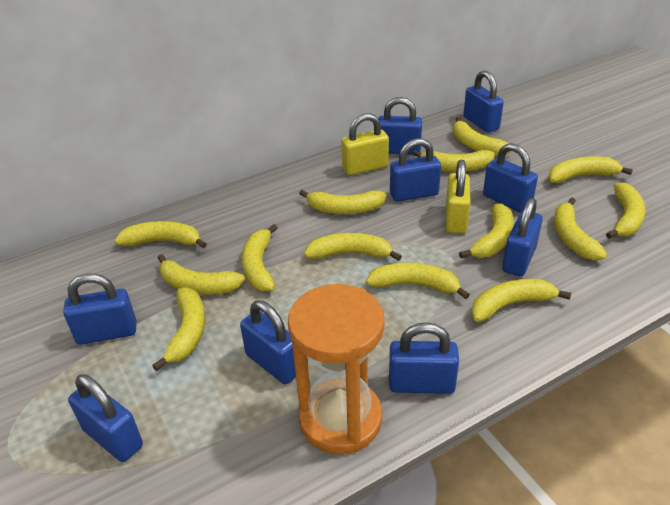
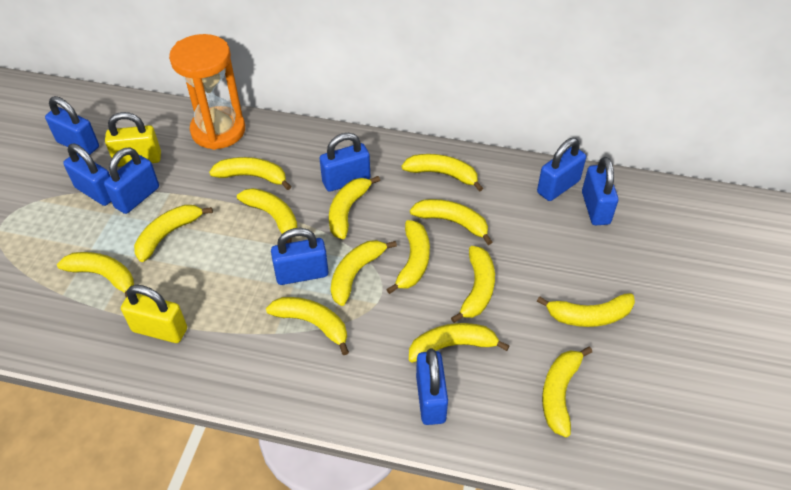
blue padlock: [63,273,136,345] [68,374,143,462] [240,301,296,384] [378,97,422,155] [389,322,459,394] [390,138,441,202] [463,70,504,133] [483,143,538,213] [502,198,543,276] = 9 -> [45,96,99,155] [63,144,111,206] [104,147,159,214] [271,228,329,285] [320,133,370,192] [416,349,448,425] [537,138,586,201] [582,157,618,225] = 8

